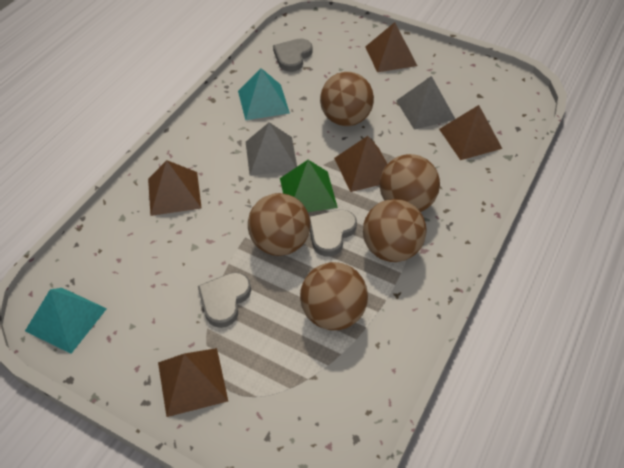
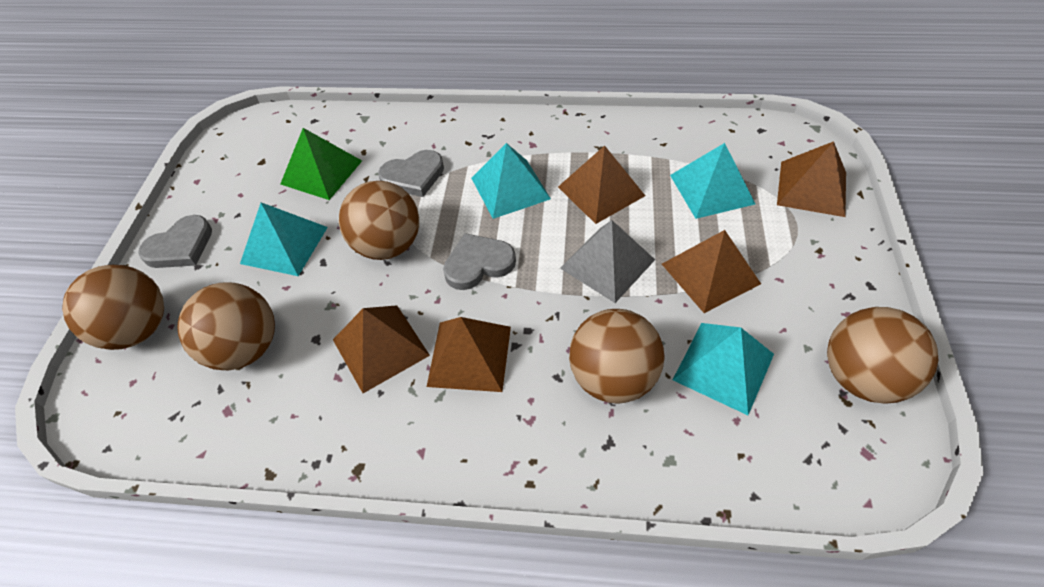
grey pyramid: [246,122,297,176] [396,76,455,130] = 2 -> [560,220,655,303] = 1
turquoise pyramid: [25,288,107,354] [238,68,290,120] = 2 -> [240,202,328,276] [471,143,551,219] [670,143,755,219] [673,323,774,415] = 4

